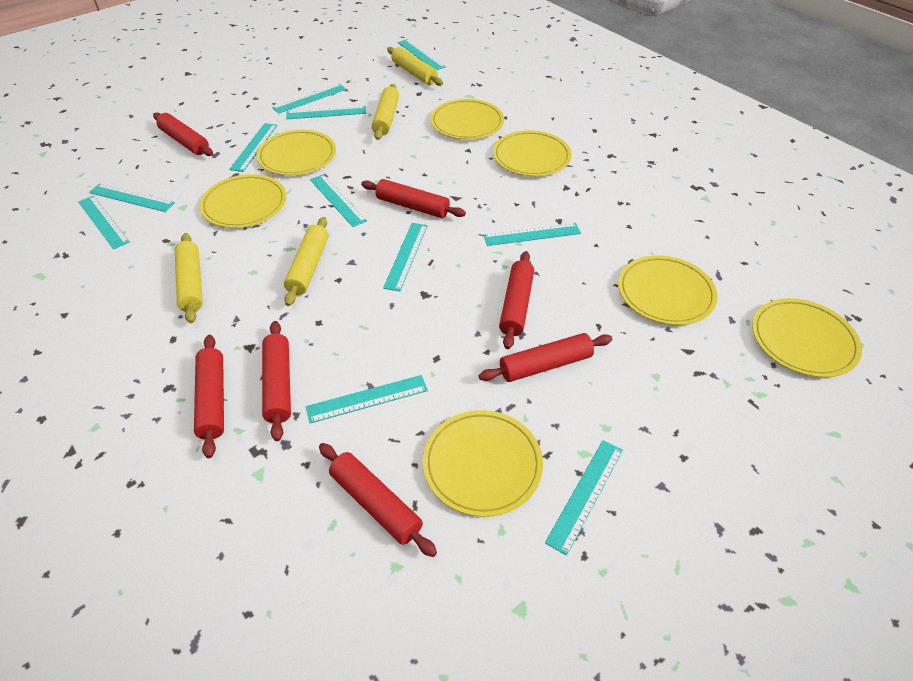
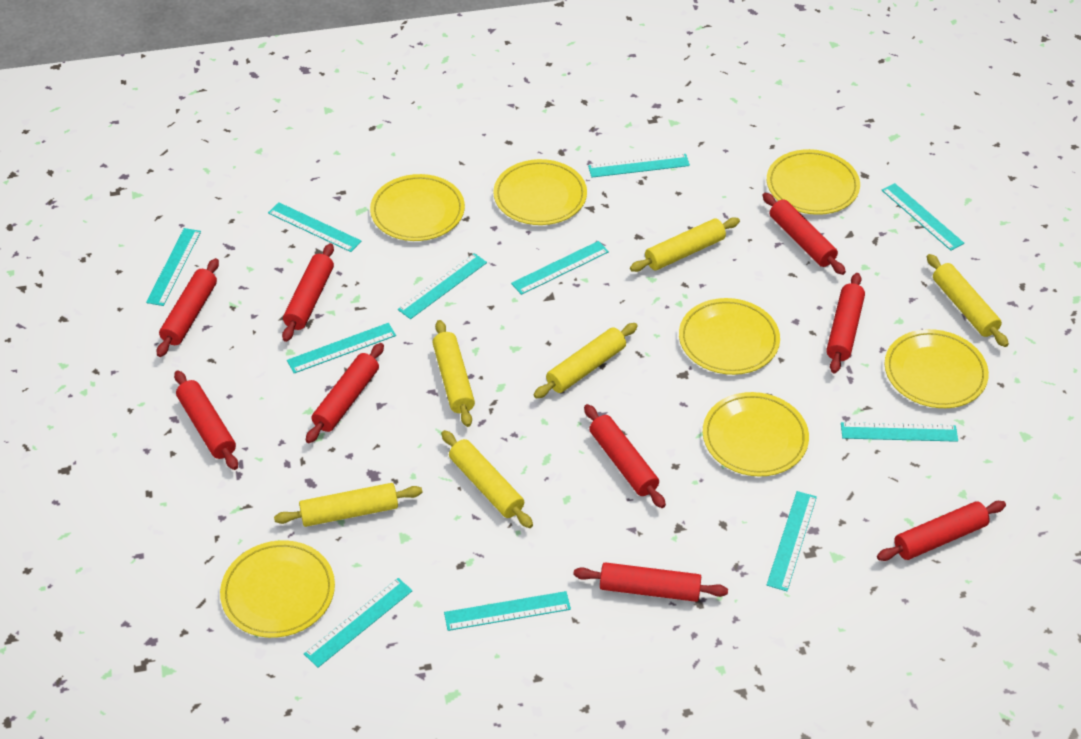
red rolling pin: [153,112,213,156] [194,335,224,458] [262,321,291,441] [319,443,437,557] [361,179,466,218] [479,333,612,382] [499,251,534,349] = 7 -> [157,258,219,357] [174,370,238,470] [282,243,334,342] [306,343,384,443] [573,562,728,602] [584,404,666,508] [762,193,846,275] [826,273,865,373] [877,501,1006,561] = 9
yellow rolling pin: [175,233,203,323] [284,217,328,306] [372,84,399,140] [387,47,443,86] = 4 -> [274,483,423,527] [433,320,475,427] [441,430,533,528] [534,323,638,398] [630,217,740,272] [927,254,1009,347] = 6

